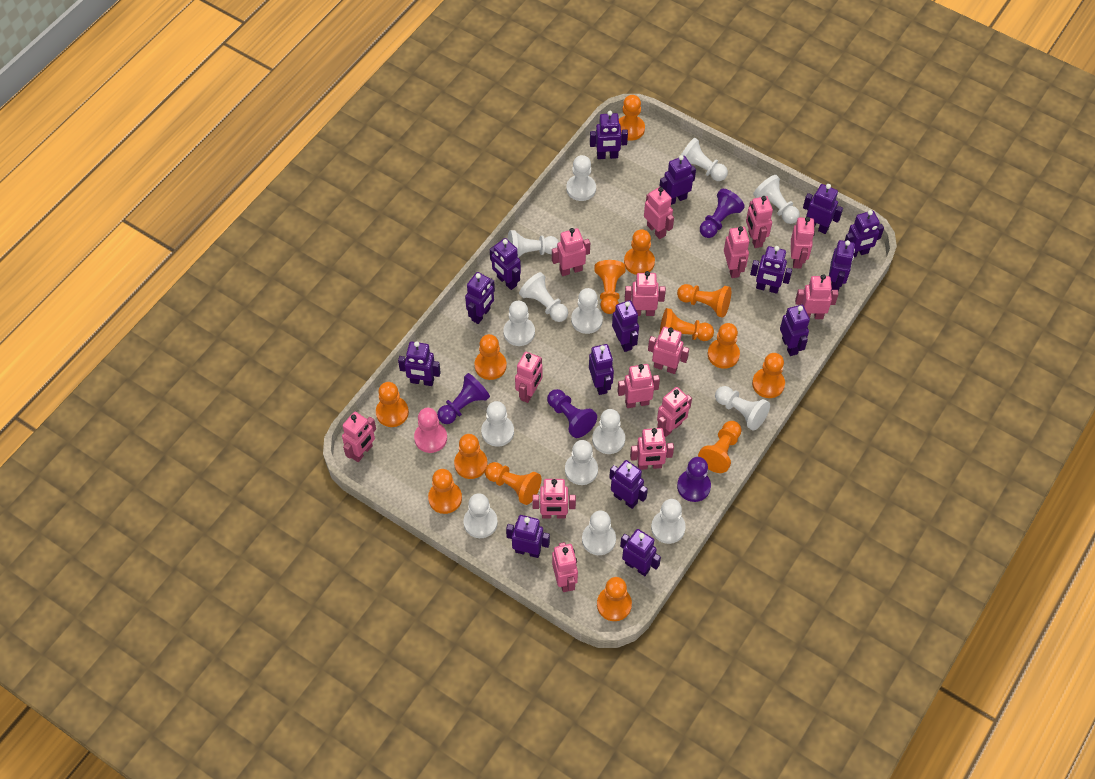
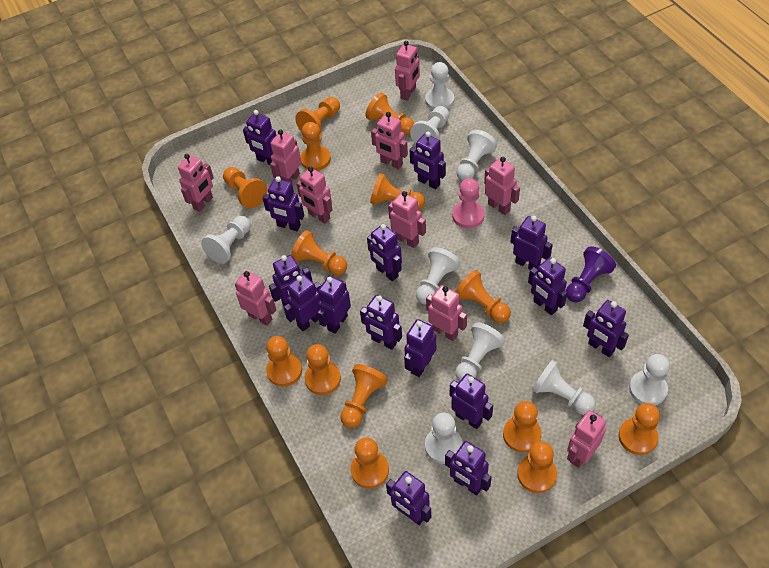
pink robot: [342,412,376,462] [515,352,543,403] [532,479,576,519] [552,228,590,276] [552,542,578,592] [618,364,660,408] [625,271,666,316] [630,428,674,470] [644,187,674,239] [648,327,689,374] [657,387,692,437] [724,226,750,278] [746,196,773,248] [791,217,815,269] [795,274,838,319] = 15 -> [178,154,214,212] [235,271,276,325] [270,130,302,183] [296,166,333,224] [371,112,408,169] [388,191,426,248] [395,41,420,101] [426,285,467,341] [484,157,520,215] [567,410,606,468] = 10
purple pawn: [437,373,490,424] [547,389,597,438] [677,457,711,502] [700,189,745,238] = 4 -> [566,246,616,302] = 1
white pawn: [464,493,498,538] [481,401,514,447] [503,301,535,346] [507,230,559,258] [519,272,568,322] [565,440,598,485] [566,155,596,201] [571,288,603,334] [582,511,616,555] [592,409,625,454] [651,499,686,544] [681,138,728,181] [715,386,770,431] [753,175,800,224] = 14 -> [201,216,251,264] [410,106,449,144] [416,247,461,304] [425,62,454,110] [425,413,463,464] [455,322,505,381] [456,130,497,181] [532,360,595,415] [629,354,670,405] = 9

